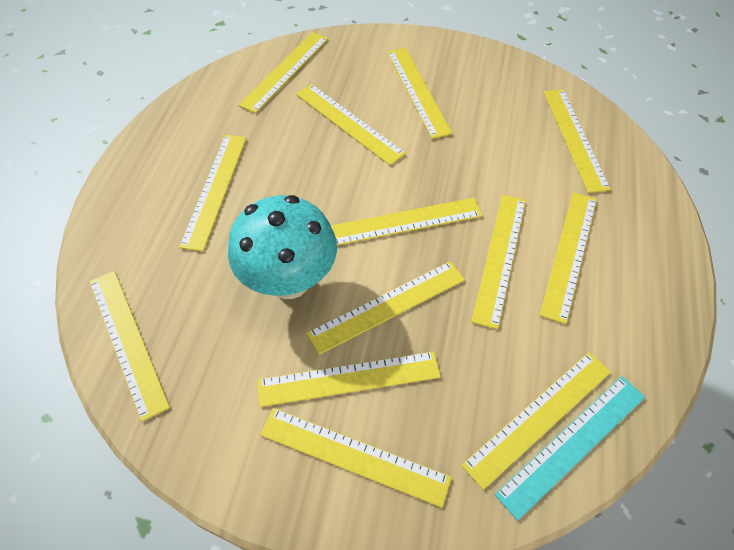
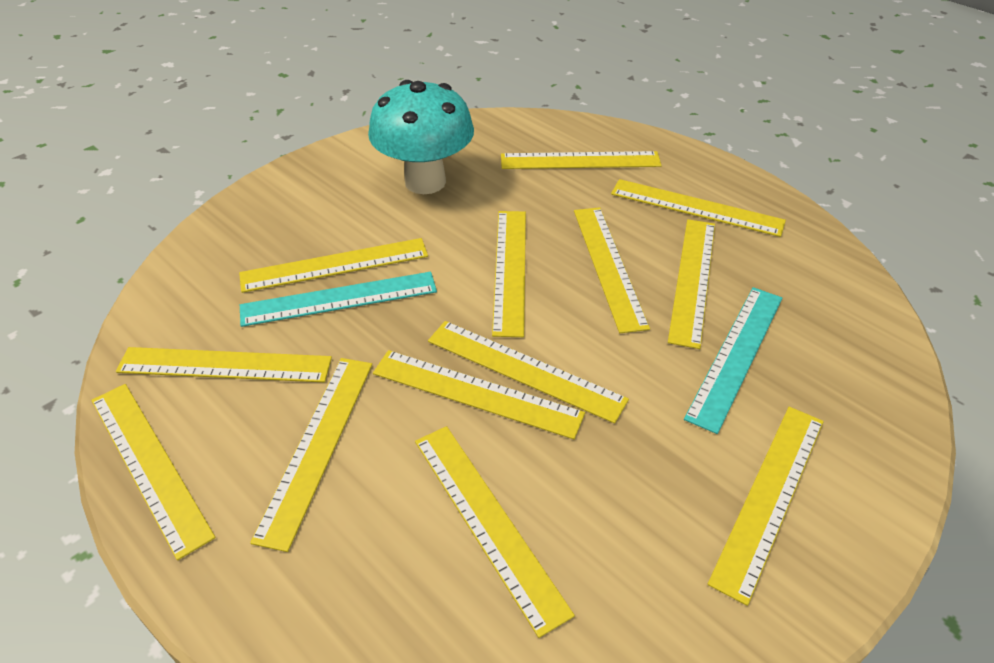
turquoise ruler: [495,376,645,521] = 1 -> [240,272,437,327] [684,287,782,434] = 2

